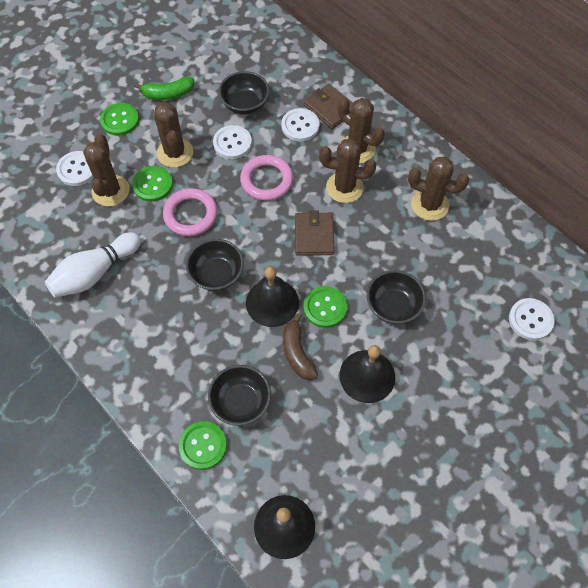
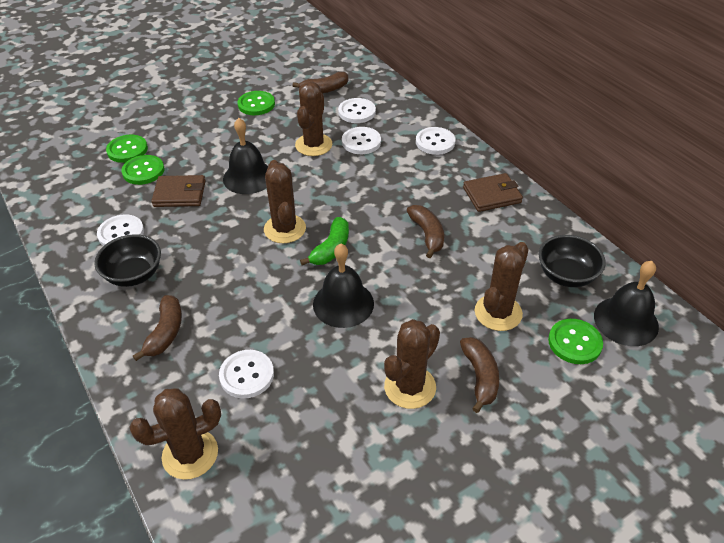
black bowl: [186,239,244,291] [208,365,271,426] [219,71,269,115] [367,270,426,324] = 4 -> [94,234,161,287] [539,235,606,287] = 2
brown banana: [283,313,318,380] = 1 -> [133,295,182,361] [292,72,348,94] [407,205,444,258] [460,337,499,413] = 4
pink ring: [163,188,217,236] [240,155,293,201] = 2 -> none = 0
white bowling pin: [45,232,141,297] = 1 -> none = 0
white button: [56,151,93,186] [213,125,252,159] [281,108,319,141] [509,298,554,340] = 4 -> [97,214,144,246] [219,350,274,398] [338,98,376,123] [342,127,381,154] [416,127,455,155] = 5

